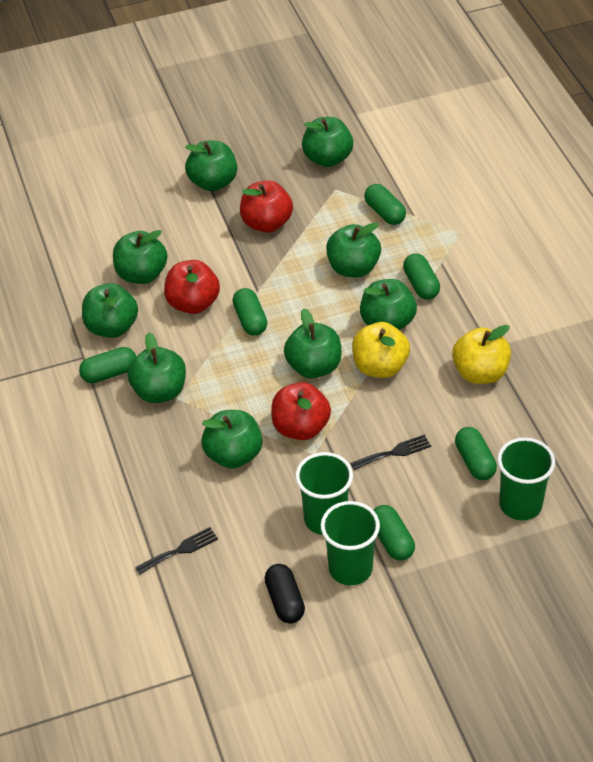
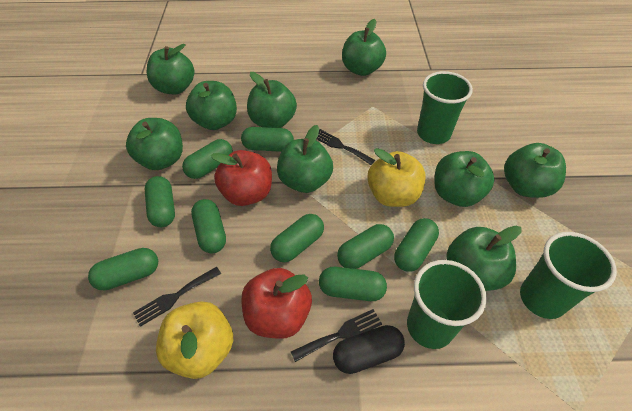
black fork: [135,527,218,574] [350,435,431,470] = 2 -> [133,267,221,327] [291,309,382,362] [317,129,375,165] = 3
green capsule: [79,347,136,383] [233,288,267,336] [364,184,406,225] [374,505,415,561] [403,253,440,300] [455,427,497,480] = 6 -> [88,248,158,290] [145,176,175,227] [182,139,233,179] [191,199,226,253] [241,127,294,152] [270,214,324,262] [319,267,387,301] [337,224,394,269] [394,218,439,272] = 9
red apple: [164,260,220,314] [240,180,293,233] [271,382,331,440] = 3 -> [211,150,272,206] [241,268,312,339] = 2

